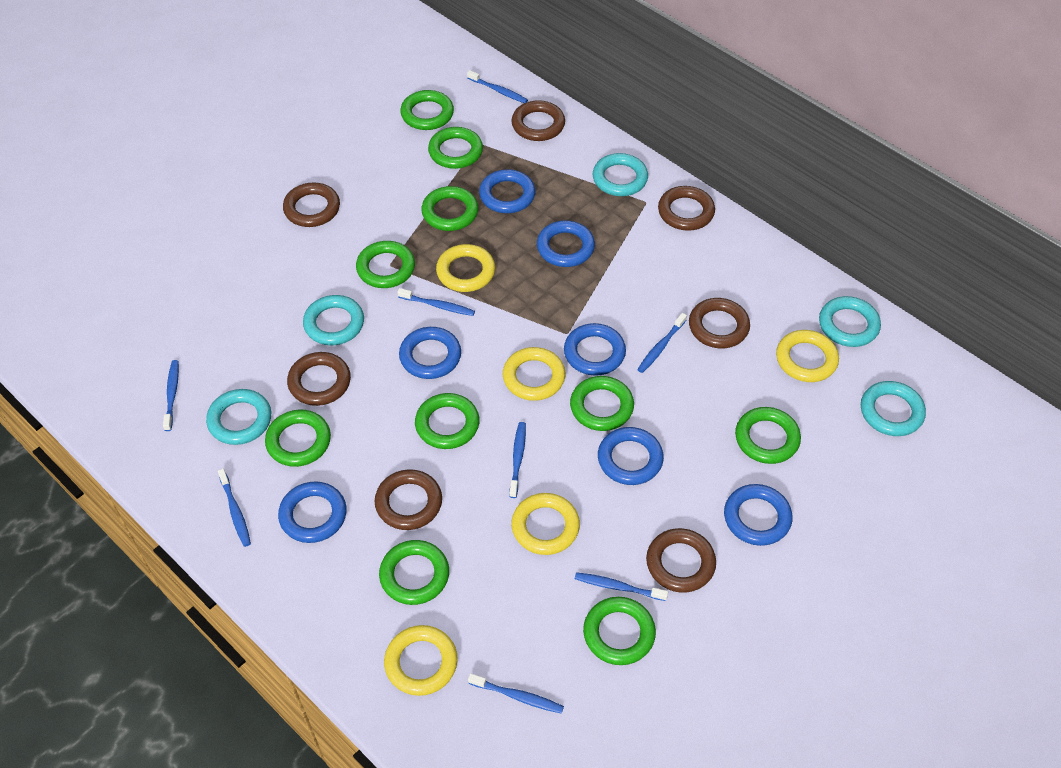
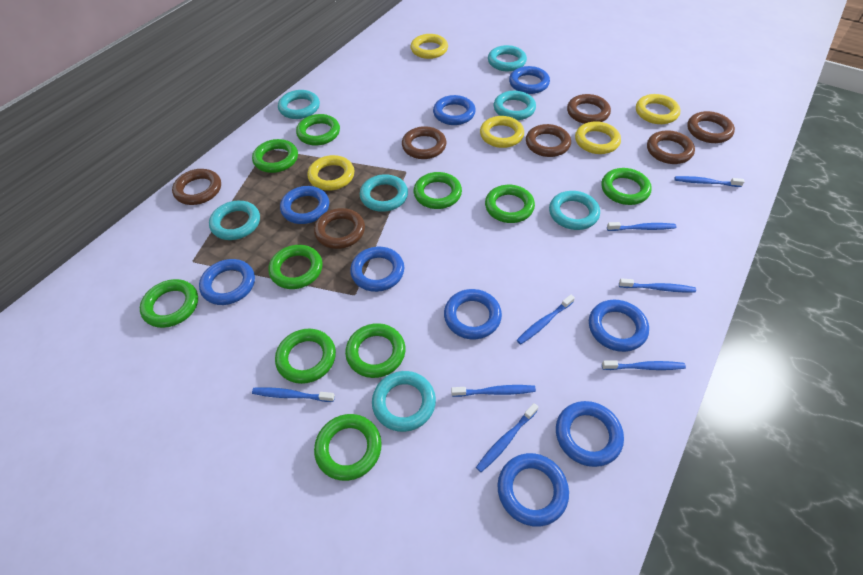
blue ring: [278,481,347,543] [399,327,461,379] [479,169,535,213] [537,221,595,267] [564,323,626,376] [598,427,664,485] [724,484,792,546] = 7 -> [199,259,255,305] [280,186,329,224] [350,247,404,292] [433,95,476,125] [444,289,502,339] [497,453,569,527] [509,66,550,94] [556,401,624,467] [589,300,649,352] = 9
turquoise ring: [206,389,271,445] [303,295,364,346] [592,153,648,196] [819,296,881,347] [861,381,926,436] = 5 -> [209,201,260,240] [278,90,320,119] [360,174,408,212] [372,371,436,432] [488,45,527,71] [494,91,536,120] [549,191,600,230] = 7

